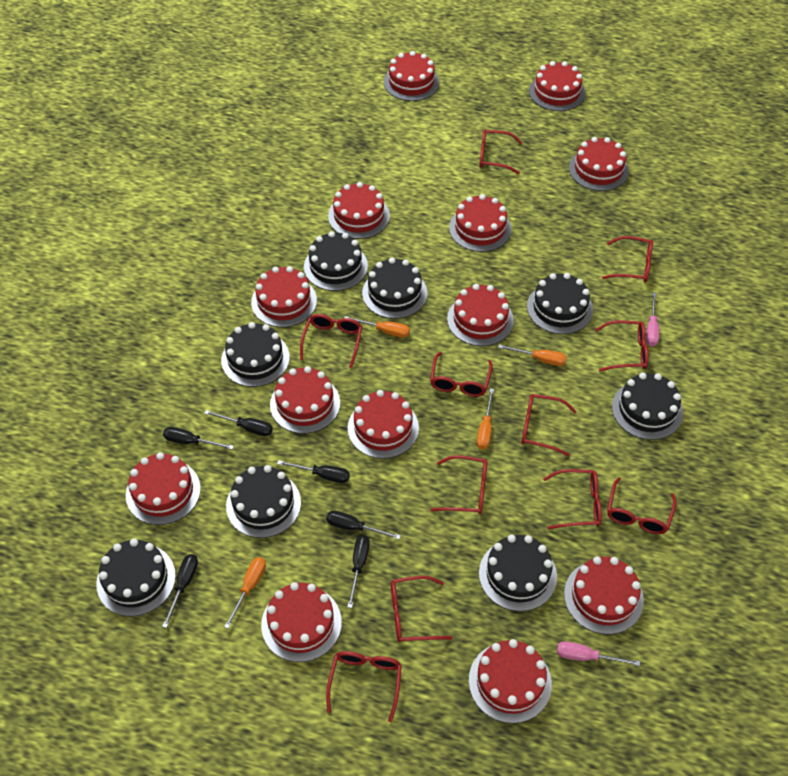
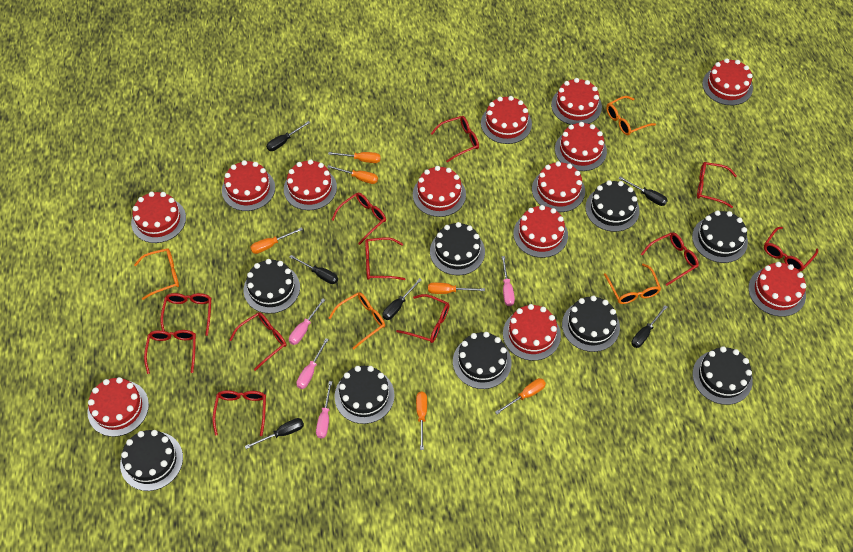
black cake: [96,538,176,616] [221,322,290,387] [226,465,301,538] [304,231,368,291] [362,257,427,319] [479,535,557,611] [527,273,593,334] [612,373,683,440] = 8 -> [120,430,183,491] [244,259,300,314] [334,366,395,424] [430,222,485,275] [453,332,511,389] [562,296,620,352] [585,180,640,232] [692,210,748,263] [692,346,753,405] = 9
orange glasses: none = 0 -> [134,248,179,300] [329,292,385,349] [604,263,661,304] [606,96,656,135] = 4
orange screwdriver: [224,557,266,629] [345,316,410,338] [477,389,494,450] [498,345,567,366] = 4 -> [250,227,303,254] [327,165,378,184] [328,152,381,163] [416,392,427,450] [428,282,485,294] [495,378,546,414] = 6
pink screwdriver: [557,641,640,666] [646,292,659,346] = 2 -> [289,298,325,345] [296,338,329,389] [316,381,332,438] [502,256,515,306] = 4

